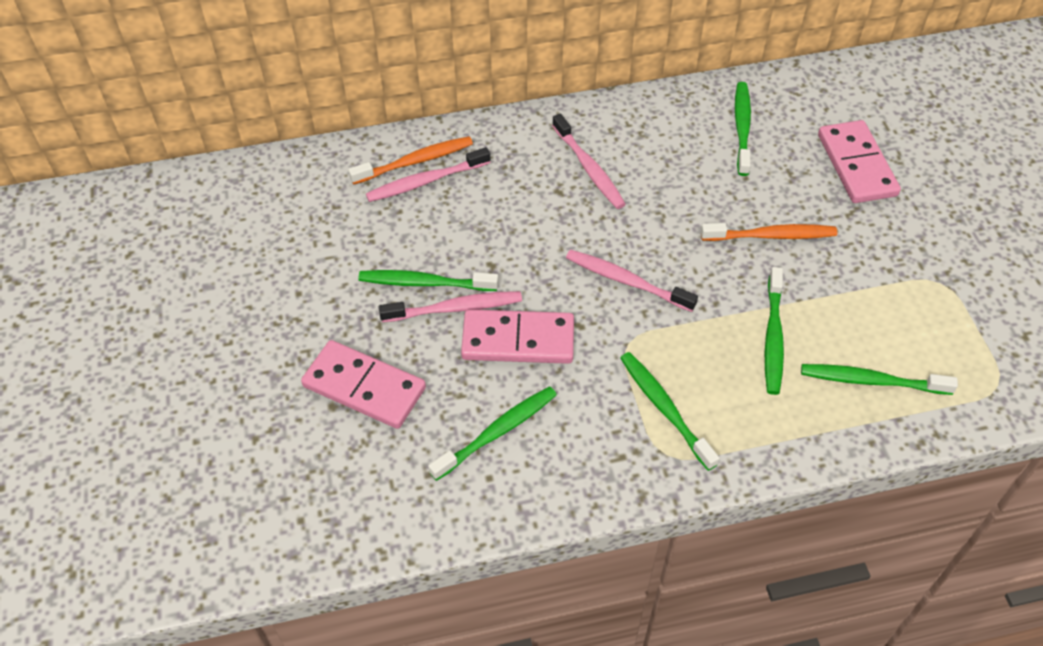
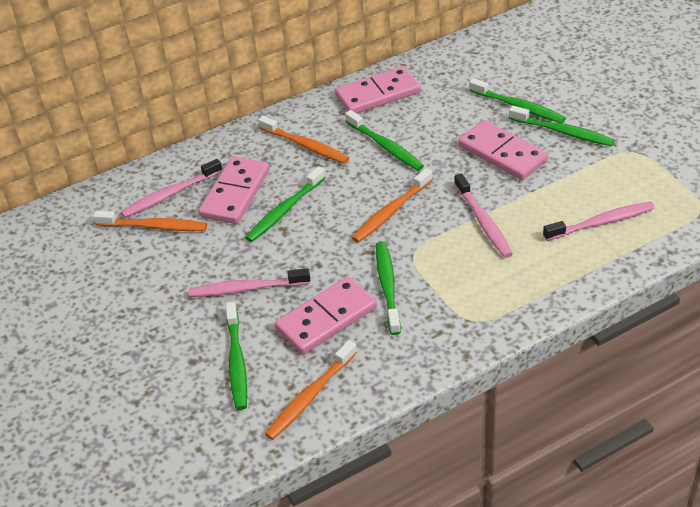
orange toothbrush: [348,136,473,185] [701,223,837,241] = 2 -> [93,211,207,231] [258,116,349,164] [265,340,357,440] [352,168,433,243] = 4
pink domino: [301,340,426,429] [461,309,574,364] [818,120,901,203] = 3 -> [199,157,270,224] [275,276,377,355] [335,66,421,114] [458,120,548,180] = 4

